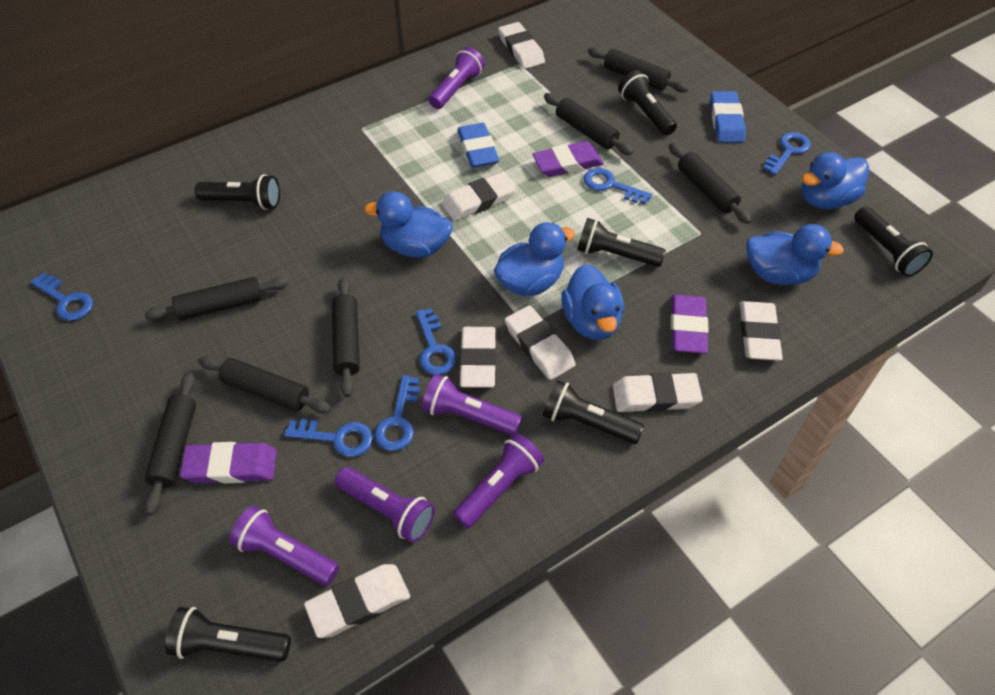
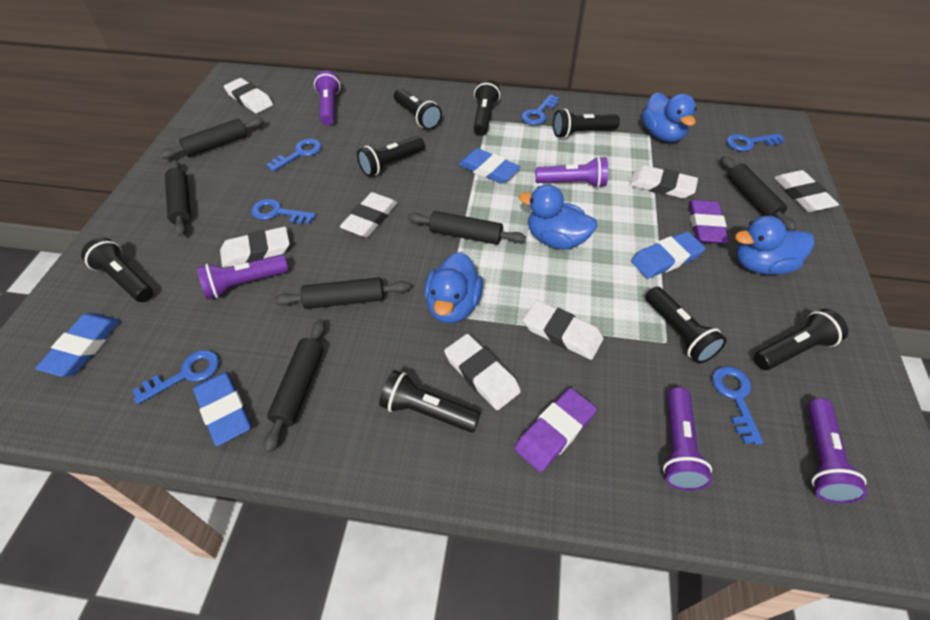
black flashlight: [165,607,291,662] [195,174,280,210] [543,380,644,444] [577,218,666,267] [618,70,677,136] [854,206,933,277] = 6 -> [81,237,153,302] [357,136,424,176] [379,370,481,433] [394,88,442,130] [474,79,500,136] [553,109,620,138] [645,286,727,363] [754,309,848,370] = 8
black rolling pin: [145,277,288,320] [145,372,196,515] [198,356,331,414] [332,277,360,397] [544,93,633,155] [588,47,689,93] [669,143,752,224] = 7 -> [160,117,264,159] [165,160,191,236] [264,319,325,453] [274,277,410,309] [408,211,526,245] [721,156,796,231] = 6
blue duck: [364,192,453,258] [494,222,575,296] [561,264,624,340] [746,224,844,285] [801,152,869,209] = 5 -> [424,252,483,323] [519,184,597,249] [642,92,697,142] [735,216,814,275] = 4
blue eraser: [457,123,499,168] [710,91,746,143] = 2 -> [35,313,120,377] [193,372,251,446] [458,148,521,184] [631,231,705,279] = 4
purple eraser: [180,442,277,483] [532,141,604,177] [671,295,709,354] = 3 -> [514,388,597,472] [688,200,729,244] = 2

